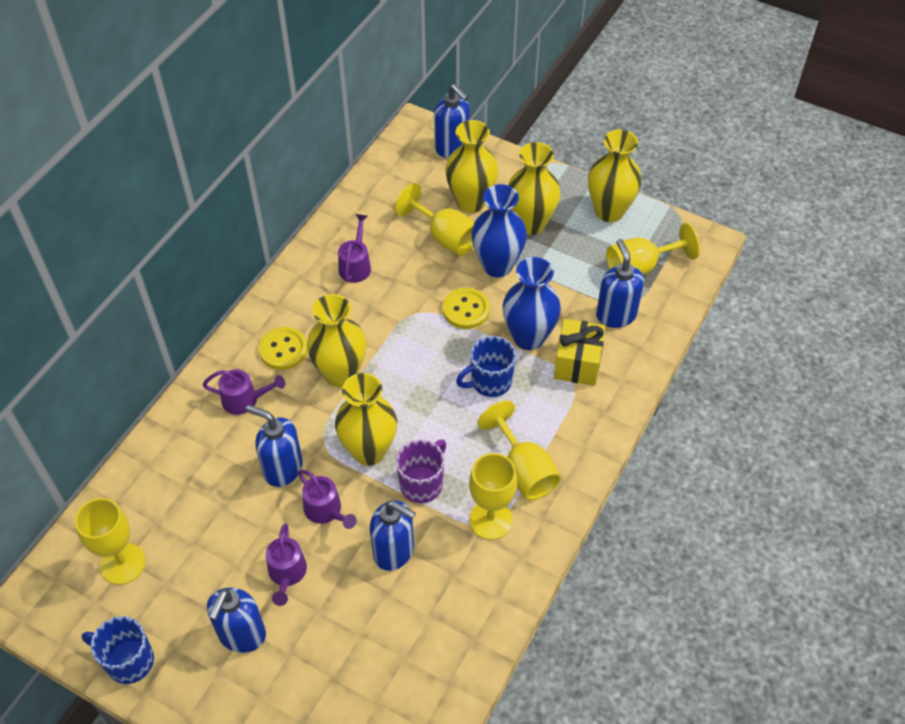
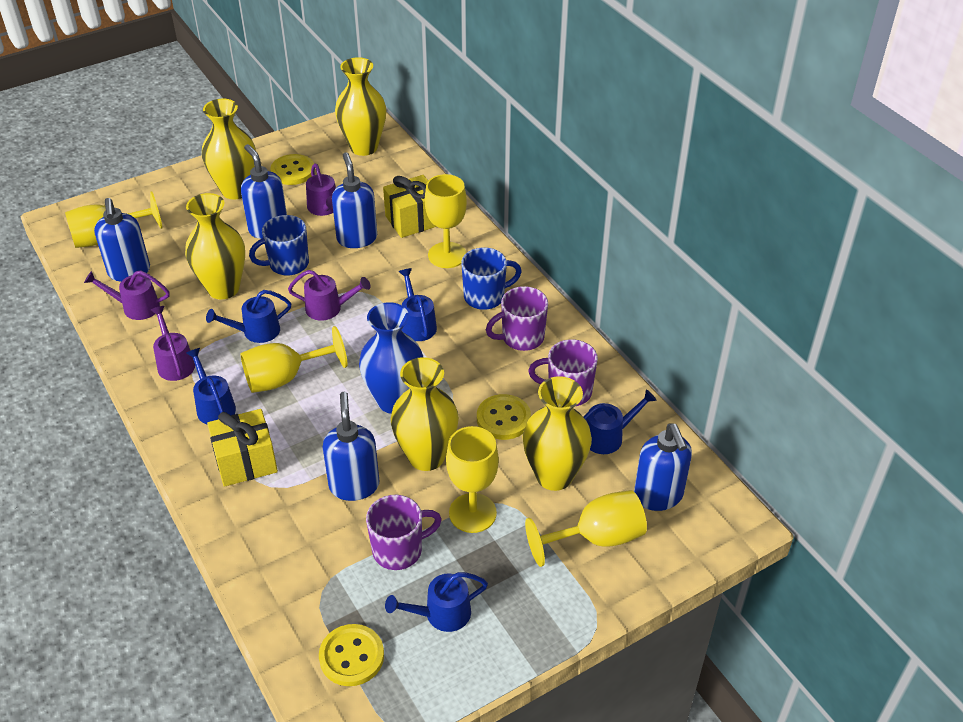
blue vase: [471,184,527,277] [503,257,561,350] = 2 -> [359,302,423,414] = 1
blue watering can: none = 0 -> [186,348,236,424] [206,290,292,343] [385,572,488,632] [399,268,437,341] [583,389,657,454] = 5
purple mug: [396,439,446,503] = 1 -> [366,495,442,570] [486,286,548,351] [528,339,598,406] = 3
yellow button: [259,327,308,370] [443,288,490,329] = 2 -> [270,154,314,185] [319,624,384,686] [477,394,531,440] = 3
yellow gift: [554,319,606,386] = 1 -> [207,409,278,487] [383,175,437,238] = 2

